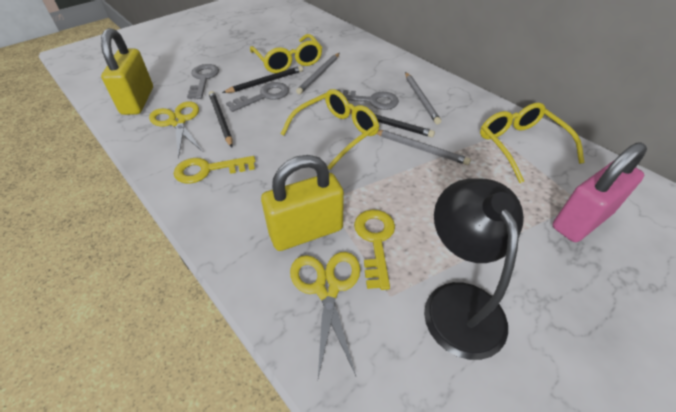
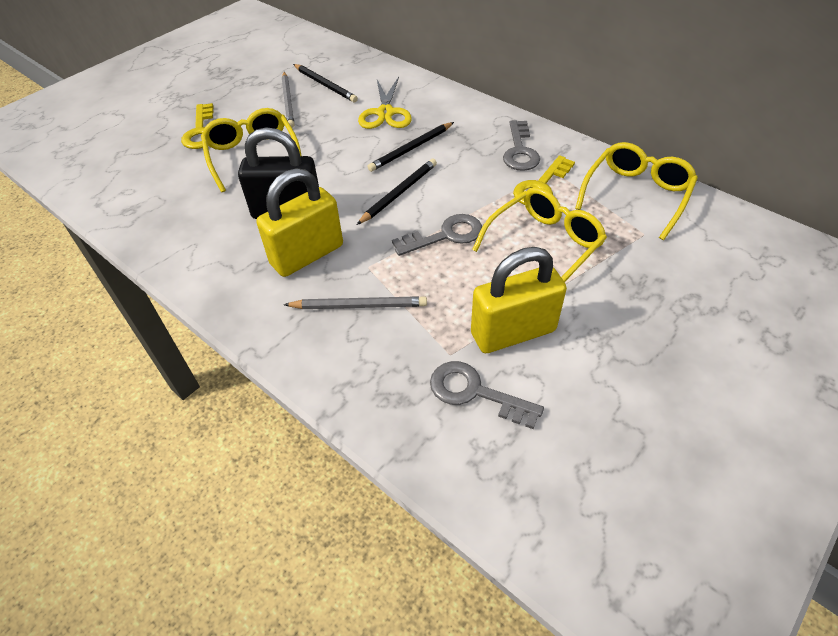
black lamp: [424,178,524,360] = 1 -> none = 0
black padlock: none = 0 -> [238,127,319,219] = 1
grey pencil: [296,53,340,94] [377,130,471,165] [405,72,441,124] = 3 -> [282,72,294,128] [284,296,427,309] = 2
pink padlock: [553,142,647,242] = 1 -> none = 0
yellow scissors: [149,101,203,159] [290,252,360,378] = 2 -> [358,77,412,129] = 1

